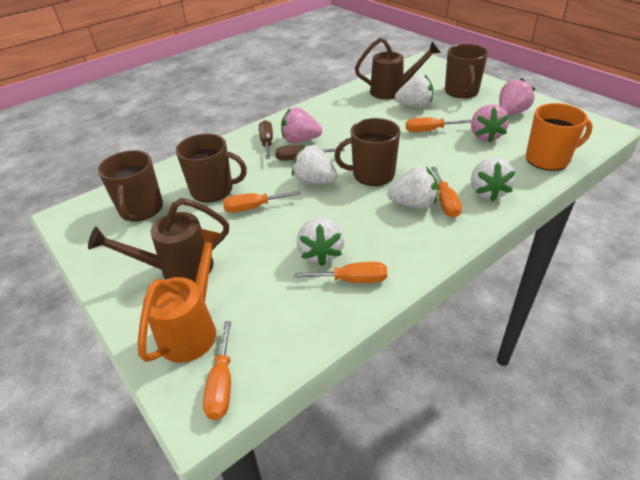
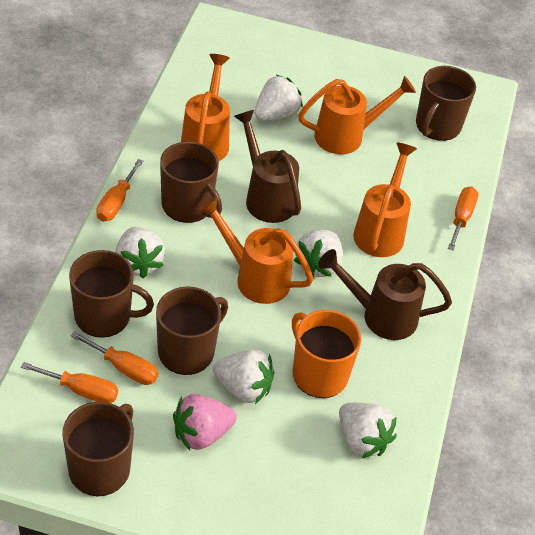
brown mug: [98,150,163,221] [176,134,247,202] [334,118,400,186] [445,44,488,98] = 4 -> [62,402,134,496] [69,250,154,338] [156,286,228,375] [160,142,222,223] [416,66,476,141] = 5
brown screwdriver: [259,120,273,159] [275,145,345,161] = 2 -> none = 0
orange screwdriver: [203,321,231,420] [223,191,301,213] [294,262,387,283] [406,117,471,132] [431,167,462,218] = 5 -> [21,362,118,403] [71,331,158,385] [96,159,143,221] [448,187,478,250] = 4
orange watering can: [138,229,223,363] = 1 -> [181,54,230,161] [198,196,314,304] [298,76,416,154] [353,142,417,257] = 4
pink strawberry: [281,107,322,143] [471,104,509,142] [499,78,535,115] = 3 -> [173,394,237,450] = 1

